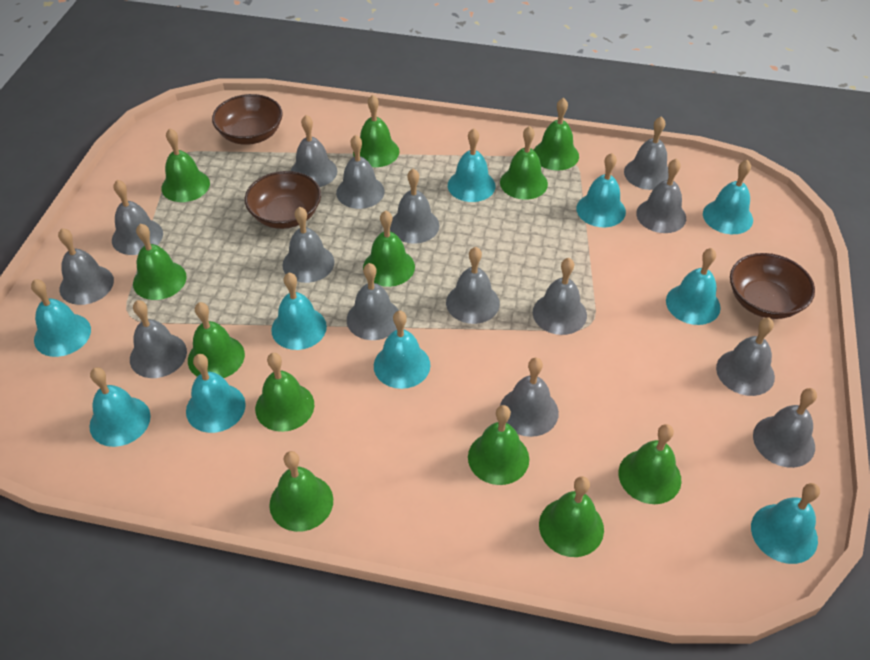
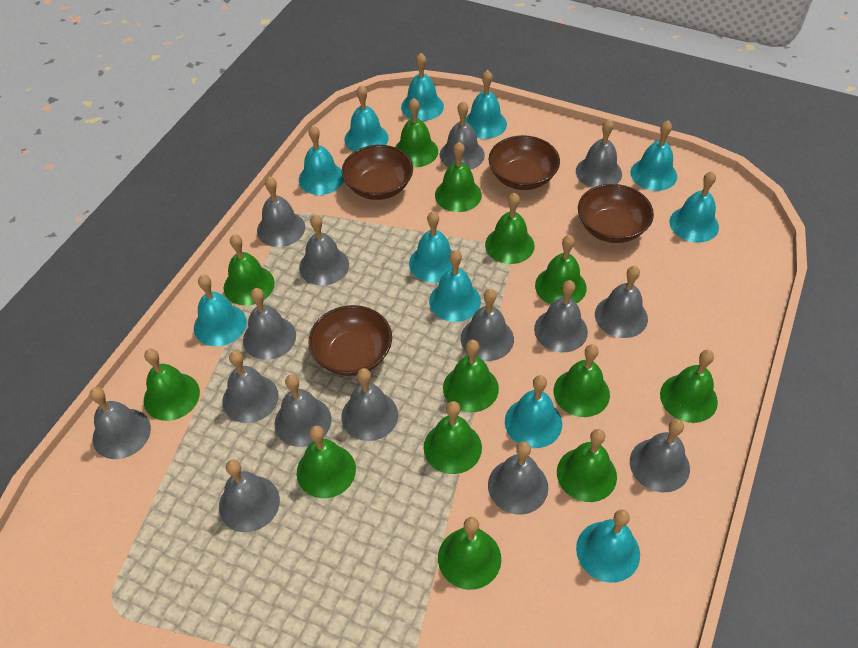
brown bowl: [212,94,283,145] [245,171,321,229] [730,253,815,319] = 3 -> [309,305,392,376] [342,145,413,200] [488,135,560,190] [578,184,654,243] = 4
green bell: [133,224,187,300] [161,129,210,202] [188,302,245,378] [255,353,314,432] [269,451,333,532] [353,95,399,167] [363,211,415,287] [468,405,529,485] [500,126,548,200] [534,98,579,171] [539,476,604,557] [619,424,682,504] = 12 -> [144,349,200,421] [224,234,275,305] [297,426,356,498] [395,98,438,167] [424,401,482,474] [435,142,482,212] [438,517,501,590] [443,340,499,412] [485,193,535,264] [535,235,587,305] [554,344,610,417] [557,429,617,502] [660,350,718,423] = 13
turquoise bell: [31,279,91,357] [89,368,151,447] [186,354,246,433] [271,273,327,350] [374,310,430,389] [448,128,495,202] [576,153,626,227] [666,248,721,325] [703,160,753,234] [751,483,820,564] = 10 -> [194,275,247,346] [299,125,344,195] [344,85,389,152] [401,53,444,121] [409,211,452,283] [429,250,481,322] [465,70,507,139] [505,375,562,448] [576,510,640,583] [630,121,677,191] [669,171,719,243] = 11

